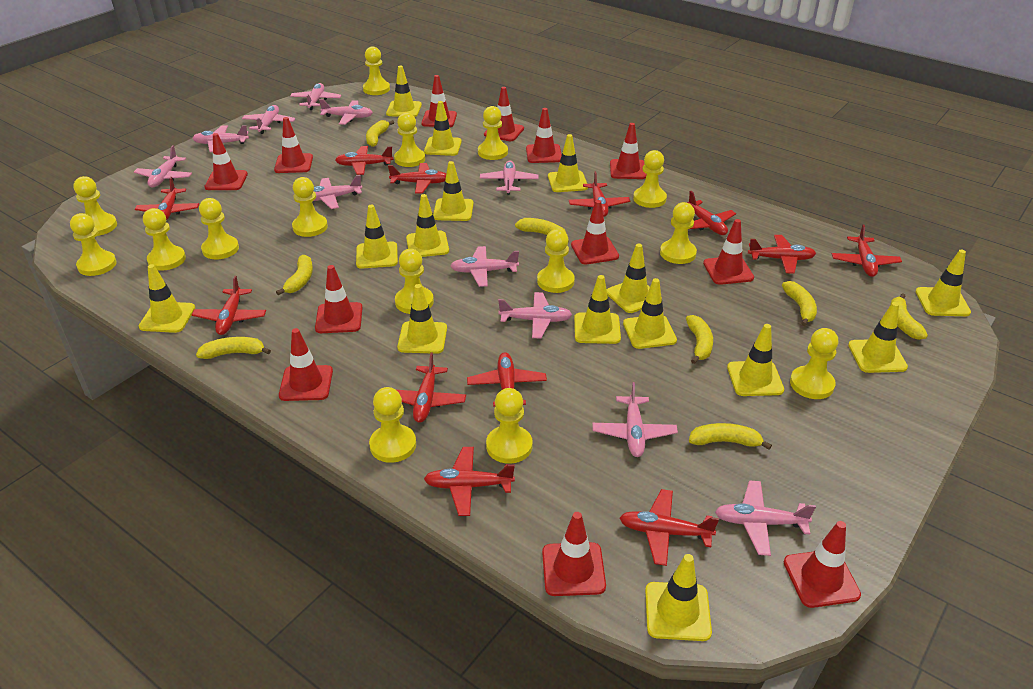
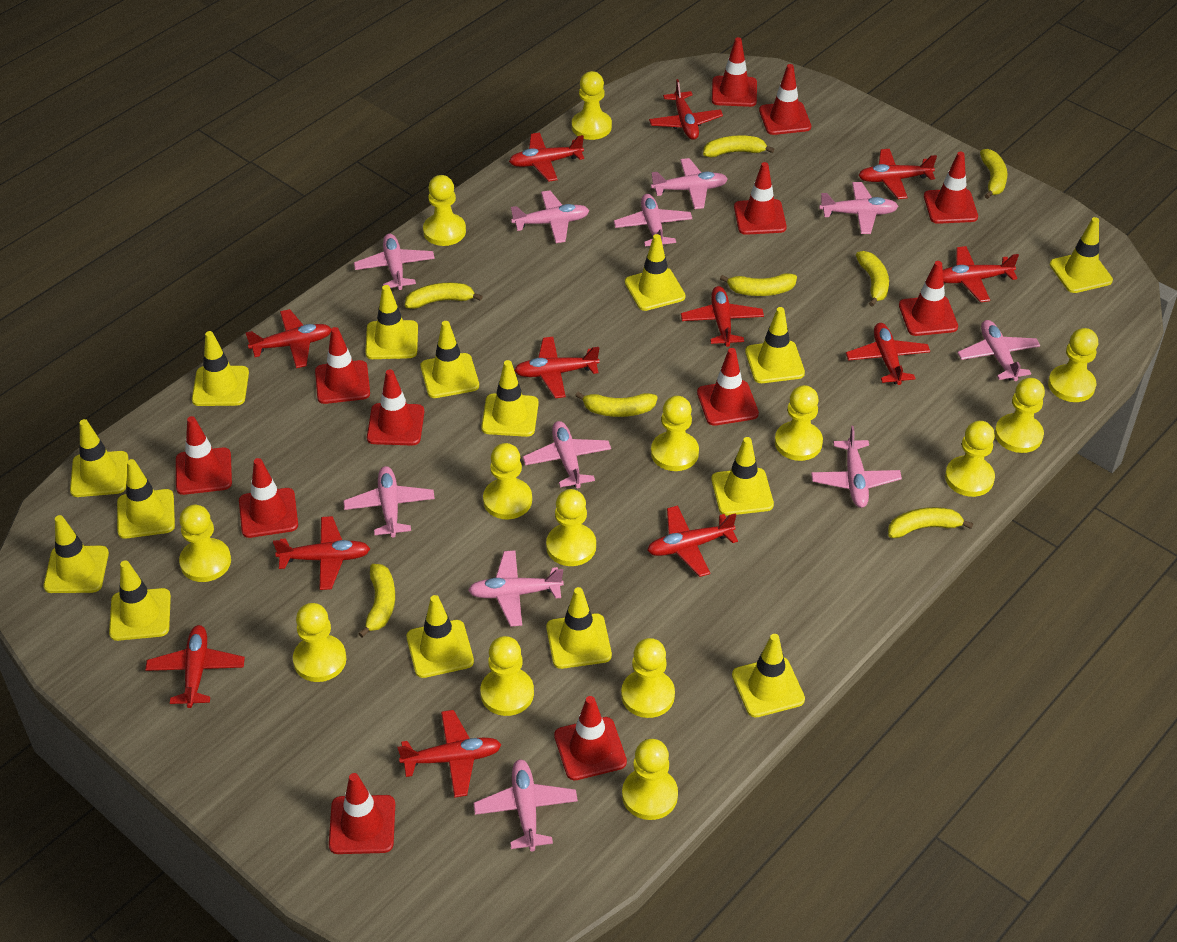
yellow pawn: [70,213,117,276] [73,176,117,236] [143,208,186,271] [199,198,239,259] [292,177,328,237] [363,46,390,95] [369,387,416,463] [394,113,425,167] [395,249,434,314] [478,106,508,160] [486,388,532,464] [537,229,575,293] [633,150,667,208] [660,202,697,264] [790,328,838,399] = 15 -> [179,505,231,582] [293,603,346,682] [423,175,466,246] [480,636,534,716] [483,443,532,519] [546,489,596,566] [572,71,612,140] [621,638,675,718] [622,739,678,820] [651,396,699,471] [775,385,823,461] [945,421,995,497] [995,378,1045,453] [1048,328,1098,402] = 14

